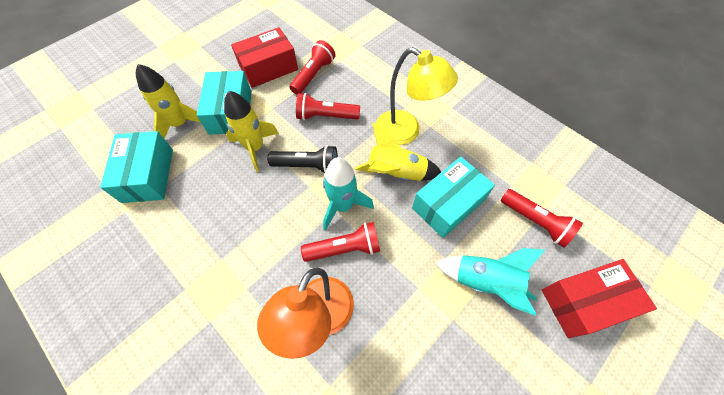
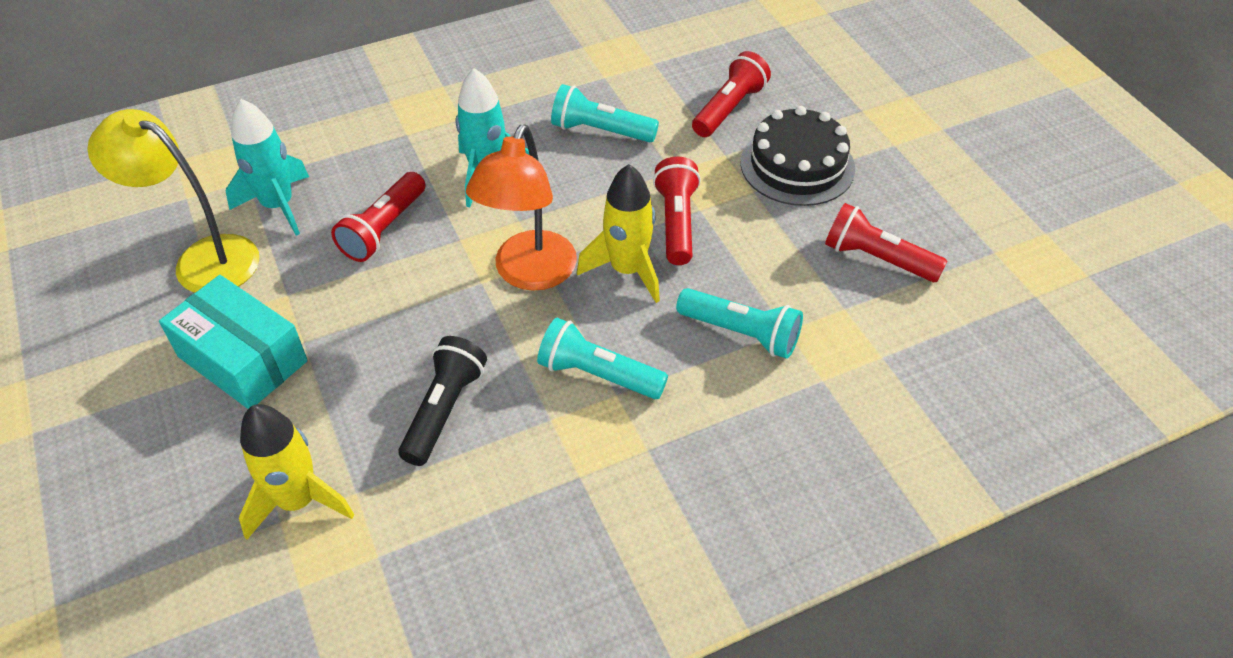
black cake: none = 0 -> [741,106,855,206] = 1
red box: [231,27,298,88] [542,259,657,338] = 2 -> none = 0
turquoise box: [100,131,173,203] [197,71,252,135] [412,157,495,238] = 3 -> [159,275,308,409] = 1
turquoise flashlight: none = 0 -> [537,318,668,399] [551,84,659,142] [676,288,803,359] = 3
yellow rocket: [136,64,201,139] [224,91,279,172] [355,122,441,181] = 3 -> [239,404,354,540] [577,164,660,303] = 2

